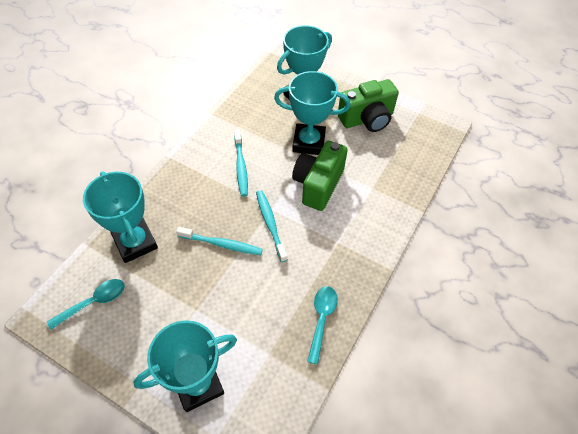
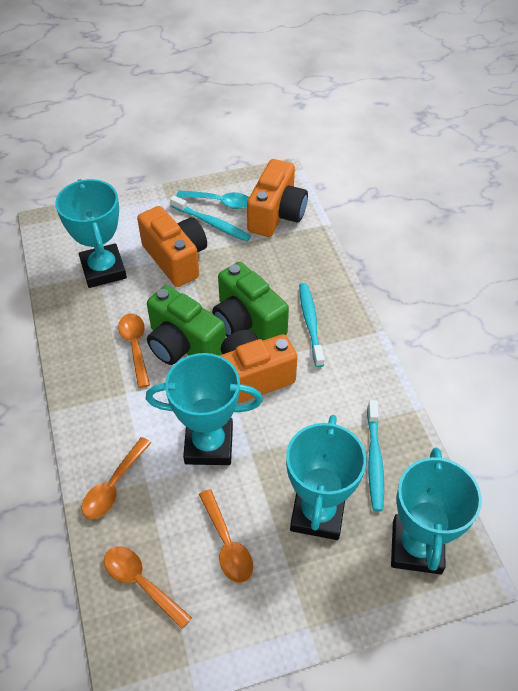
orange camera: none = 0 -> [137,206,207,287] [219,330,298,404] [247,159,308,237] = 3
orange spoon: none = 0 -> [82,437,151,519] [104,546,192,629] [118,313,150,388] [199,489,253,583] = 4
turquoise spoon: [47,279,125,330] [307,286,338,364] = 2 -> [176,190,249,209] = 1

